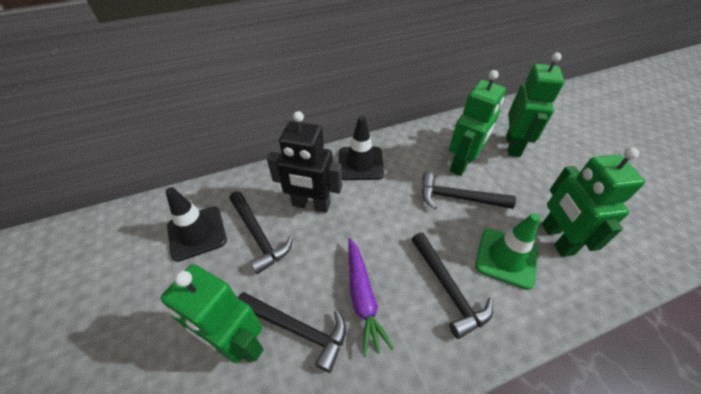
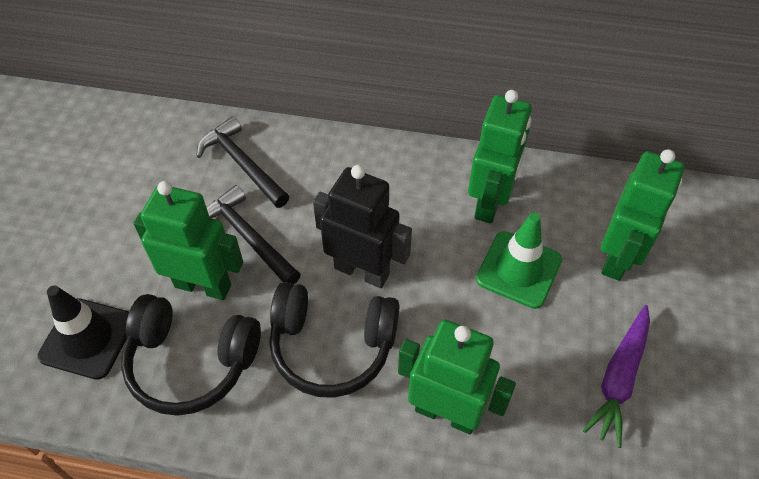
black hammer: [229,191,293,274] [238,292,346,373] [412,232,493,339] [422,172,516,209] = 4 -> [196,116,289,208] [206,185,301,285] = 2
black headphones: none = 0 -> [121,294,261,416] [269,282,399,398] = 2
black traffic cone: [165,187,227,262] [339,116,384,180] = 2 -> [38,286,129,380] = 1

